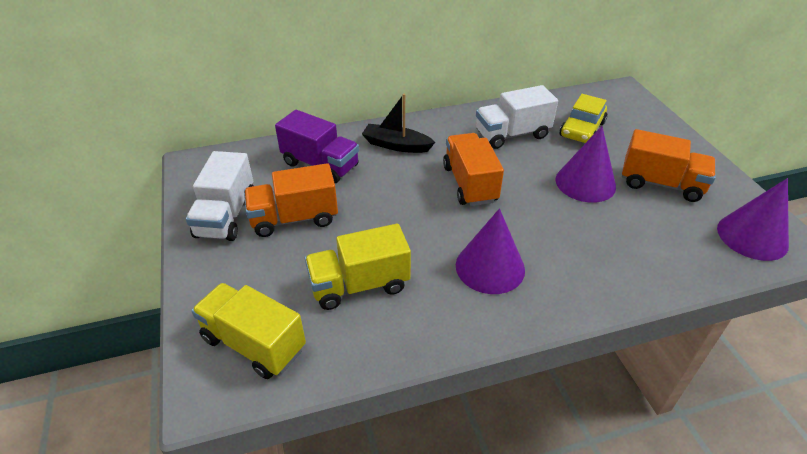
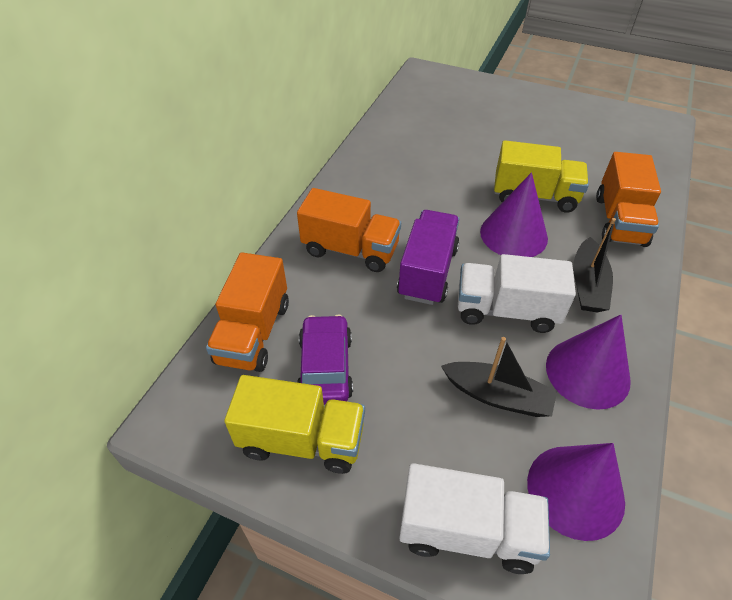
black boat: [362,94,435,153] = 1 -> [441,337,557,417] [573,218,616,312] = 2
purple car: none = 0 -> [297,314,353,405] = 1
yellow car: [560,94,607,143] = 1 -> none = 0

